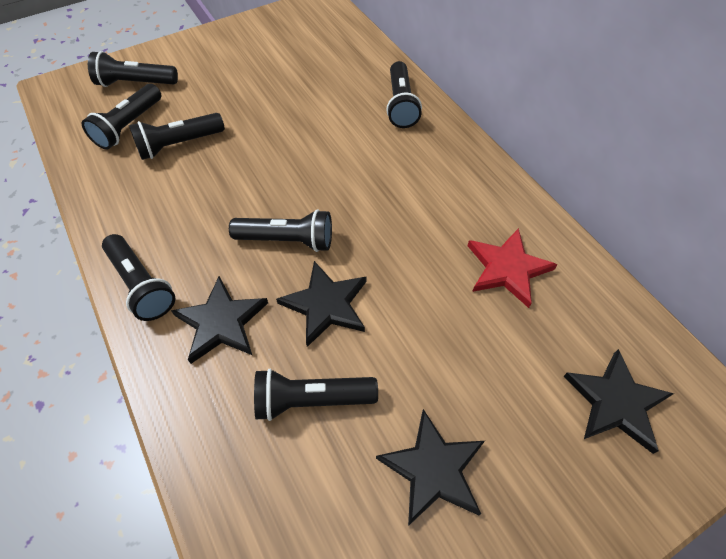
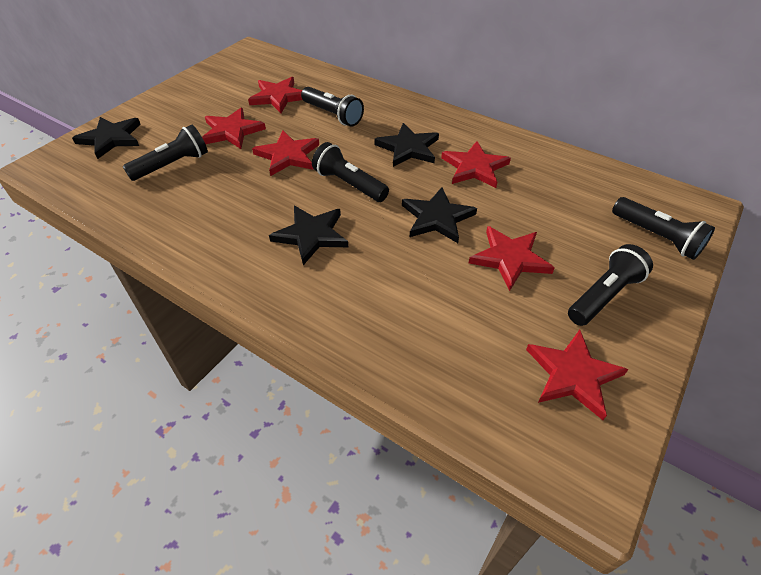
black flashlight: [82,84,162,150] [88,51,178,87] [102,234,175,321] [129,113,225,160] [229,209,332,252] [254,369,378,421] [386,61,422,128] = 7 -> [123,125,208,181] [301,87,364,127] [312,142,389,202] [568,244,653,326] [612,197,715,260] = 5
red star: [468,228,558,308] = 1 -> [202,108,266,149] [248,77,303,113] [252,131,319,176] [441,141,511,188] [469,226,554,291] [526,330,629,420] = 6

